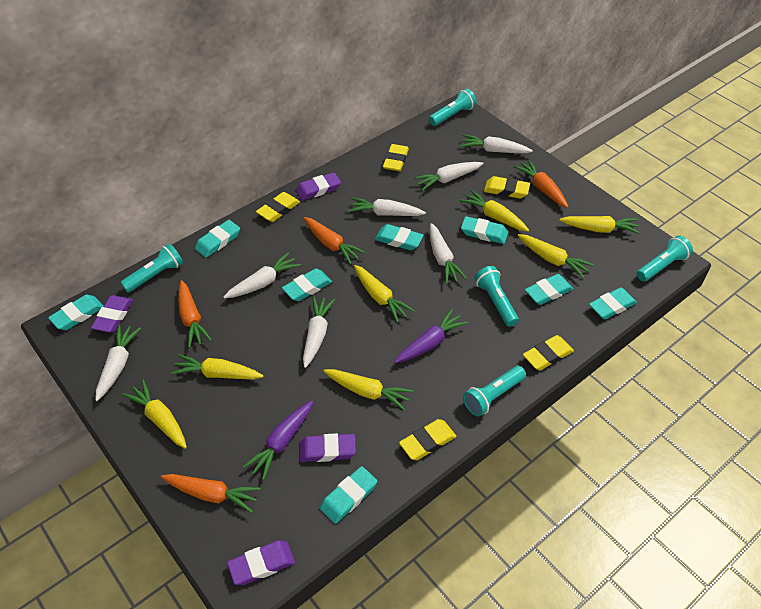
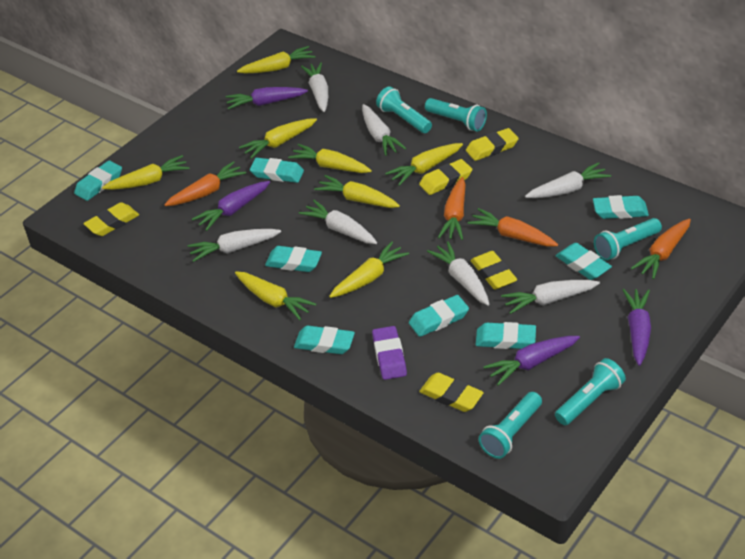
purple carrot: [243,401,313,480] [394,309,468,363] = 2 -> [192,181,270,231] [225,87,308,110] [483,336,580,386] [622,289,651,366] = 4
purple eraser: [91,295,133,332] [227,540,295,585] [296,172,341,201] [299,433,356,462] = 4 -> [372,326,407,380] = 1
yellow carrot: [122,380,187,449] [171,354,264,380] [323,369,413,411] [354,265,415,323] [460,190,529,232] [518,234,594,278] [559,216,641,234] = 7 -> [102,155,190,190] [235,271,316,320] [237,46,316,73] [239,118,317,159] [288,144,372,173] [314,175,400,208] [329,242,409,298] [385,143,463,186] = 8

